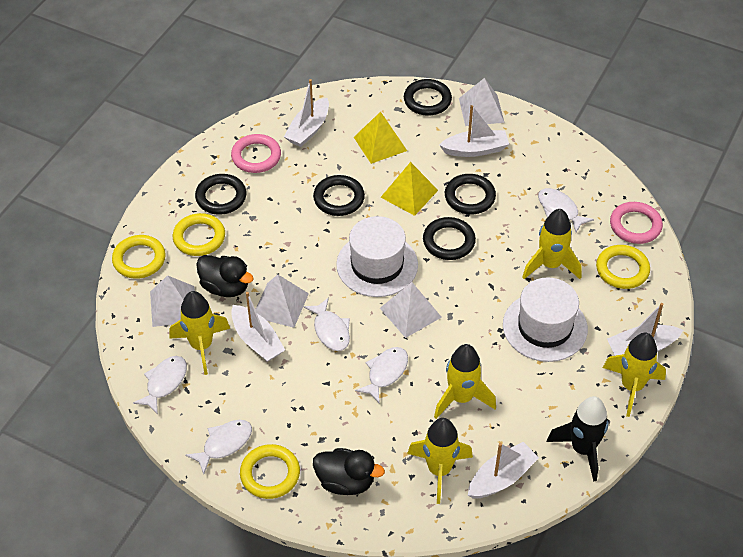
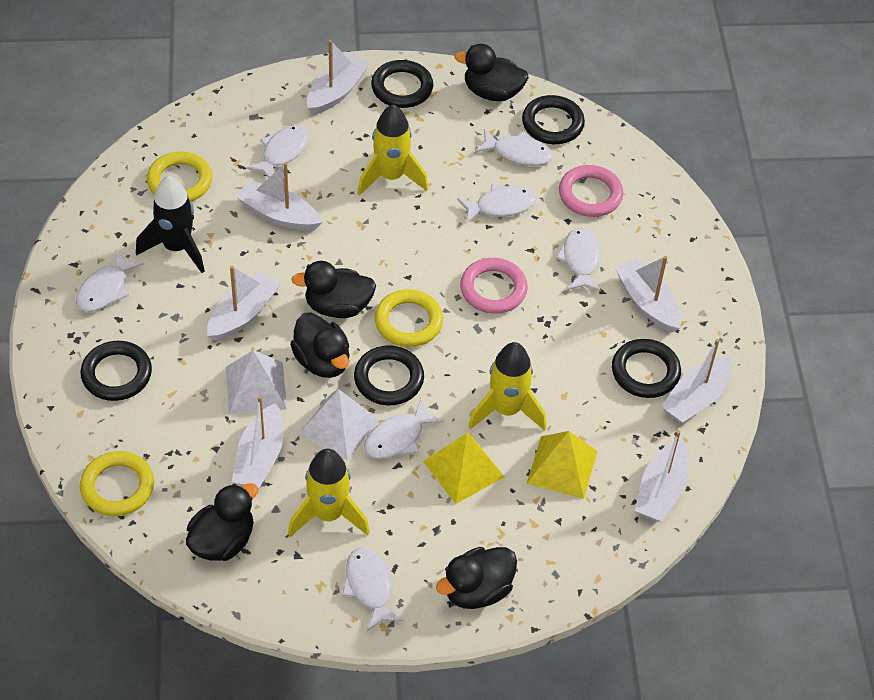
black duck: [196,255,254,297] [313,448,385,495] = 2 -> [186,483,258,561] [290,313,350,378] [291,261,376,318] [436,547,517,609] [454,44,529,101] = 5
white boat: [231,292,285,362] [284,79,329,147] [439,105,509,157] [468,442,539,499] [607,303,683,356] = 5 -> [207,266,281,341] [232,396,284,489] [236,162,322,231] [307,40,370,115] [615,256,681,332] [635,430,689,522] [661,339,733,424] = 7
white fish: [133,356,187,415] [185,420,252,474] [303,297,350,351] [355,347,408,404] [538,188,594,232] = 5 -> [76,250,143,312] [246,125,309,178] [342,548,404,631] [364,399,444,459] [457,184,536,224] [475,129,552,166] [555,227,601,291] = 7
white hat: [336,216,418,297] [503,277,588,362] = 2 -> none = 0
white pyramid: [150,275,195,327] [255,274,309,328] [380,282,442,338] [459,78,505,126] = 4 -> [226,350,287,414] [299,389,380,461] = 2
yellow ring: [112,235,166,279] [173,213,225,256] [240,444,300,499] [596,245,650,289] = 4 -> [80,451,154,516] [147,152,212,201] [375,289,443,347] = 3
yellow rocket: [169,291,230,375] [407,418,473,504] [434,344,496,419] [522,209,581,279] [603,333,666,417] = 5 -> [288,449,370,537] [358,105,428,195] [468,342,546,431] = 3

